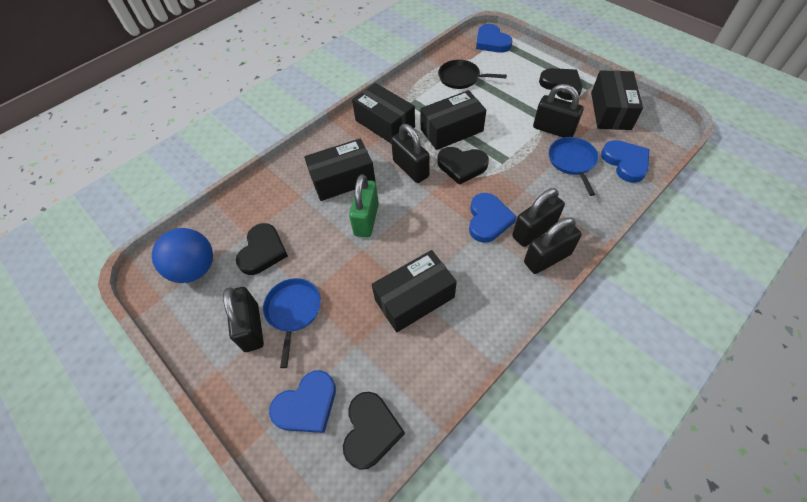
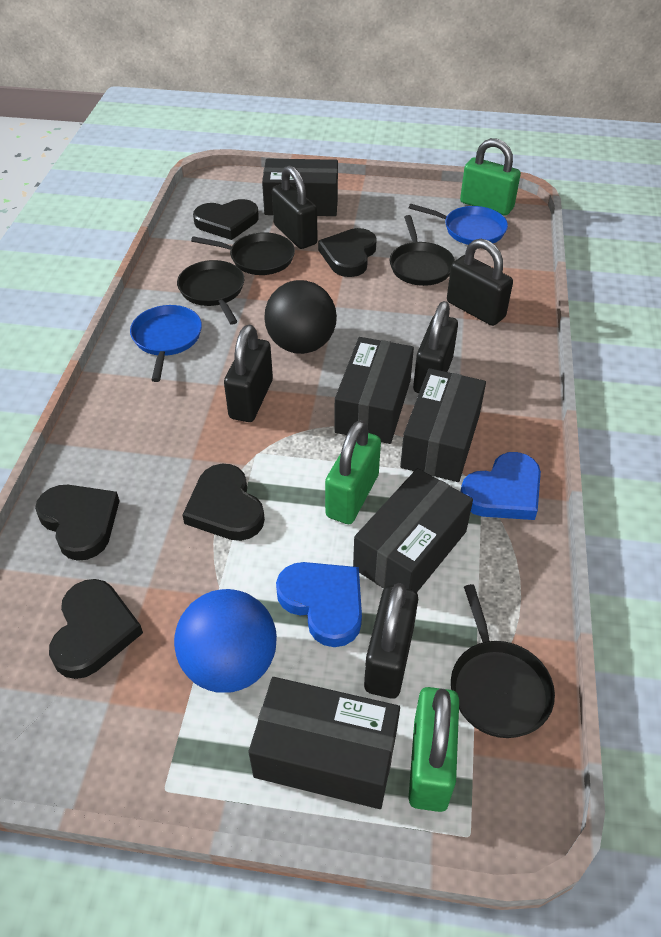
black ball: none = 0 -> [264,280,337,354] = 1
black heart: [236,223,288,275] [343,392,405,470] [437,147,489,185] [539,68,582,100] = 4 -> [35,485,120,561] [49,579,143,679] [182,464,265,541] [193,199,259,240] [318,228,377,277] = 5
black pan: [438,59,507,89] = 1 -> [177,260,244,325] [191,232,295,275] [390,215,455,286] [451,584,555,738] = 4
blue heart: [269,370,336,433] [469,193,517,243] [476,24,512,53] [601,140,649,183] = 4 -> [276,562,362,647] [460,452,541,520] = 2
green padlock: [349,174,379,237] = 1 -> [325,420,381,524] [408,687,459,812] [460,138,521,215] = 3

